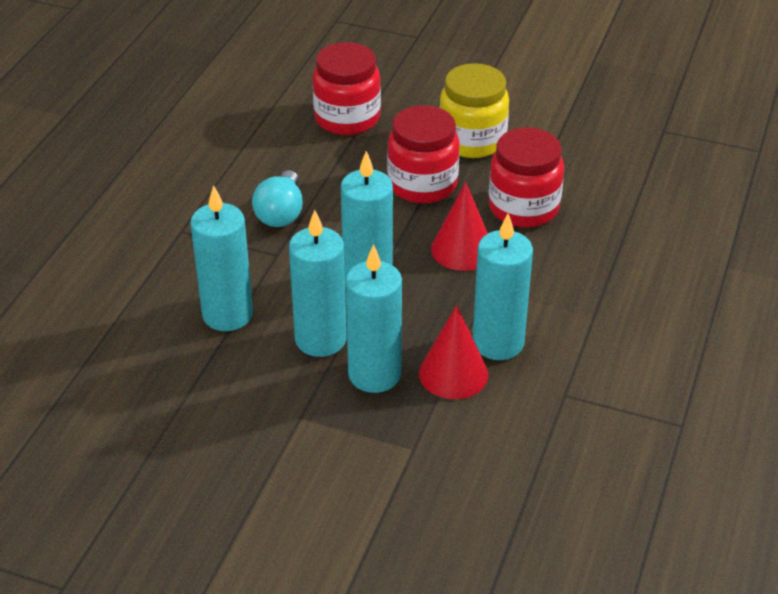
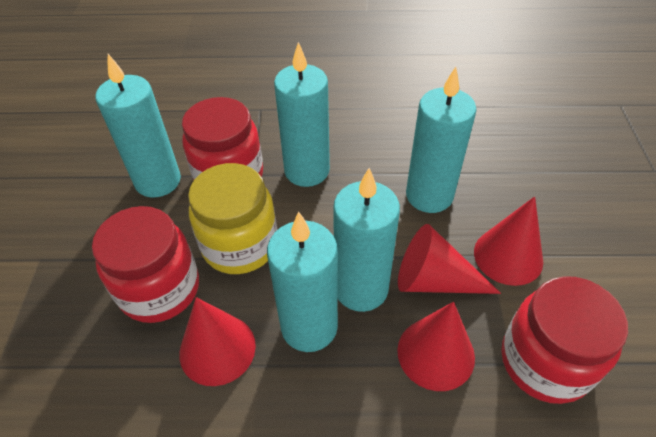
red cone: [419,305,488,399] [431,182,488,271] = 2 -> [179,297,256,386] [397,302,475,391] [398,224,501,294] [474,196,543,286] = 4
turquoise light bulb: [252,170,303,227] = 1 -> none = 0

